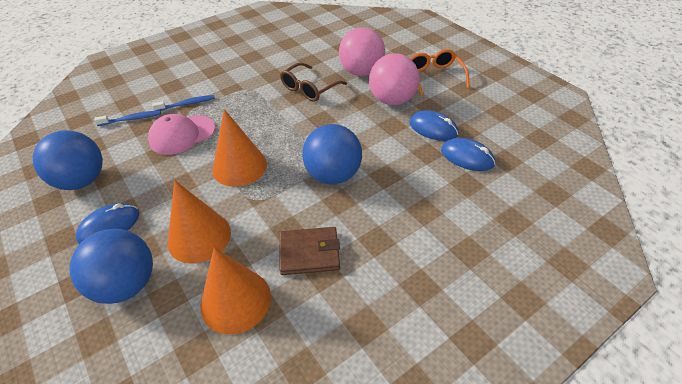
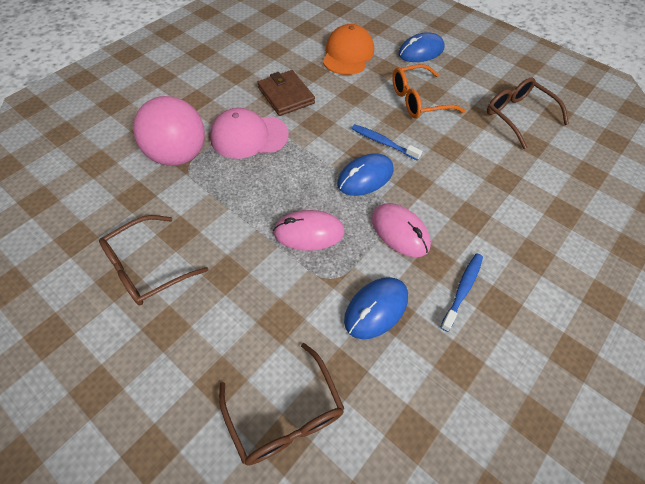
blue ball: [33,130,103,190] [69,229,153,304] [302,124,362,184] = 3 -> none = 0
brown glasses: [280,63,347,102] = 1 -> [99,215,208,305] [219,343,344,466] [487,78,569,149] = 3
orange cap: none = 0 -> [323,24,374,75] = 1
orange cone: [168,180,231,264] [200,247,271,334] [212,109,267,187] = 3 -> none = 0
pink ball: [339,27,385,76] [369,53,420,105] = 2 -> [133,96,205,166] = 1
pink mouse: none = 0 -> [273,210,344,251] [372,203,431,257] = 2

